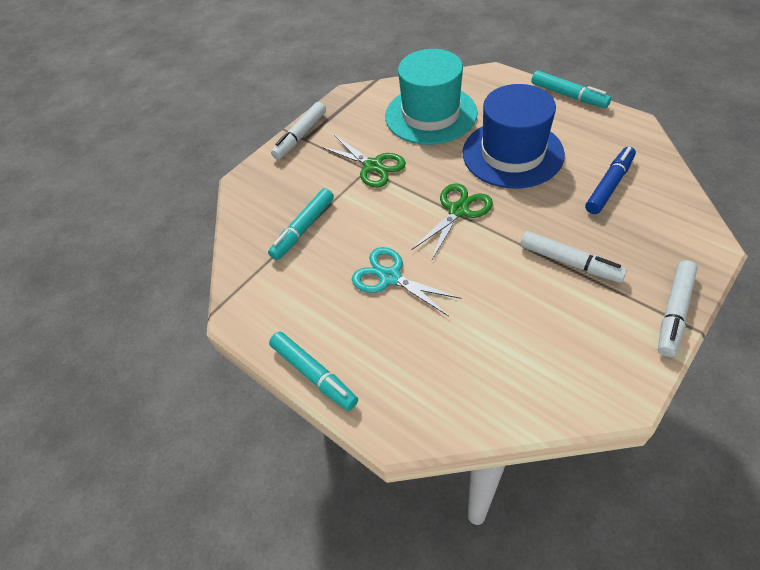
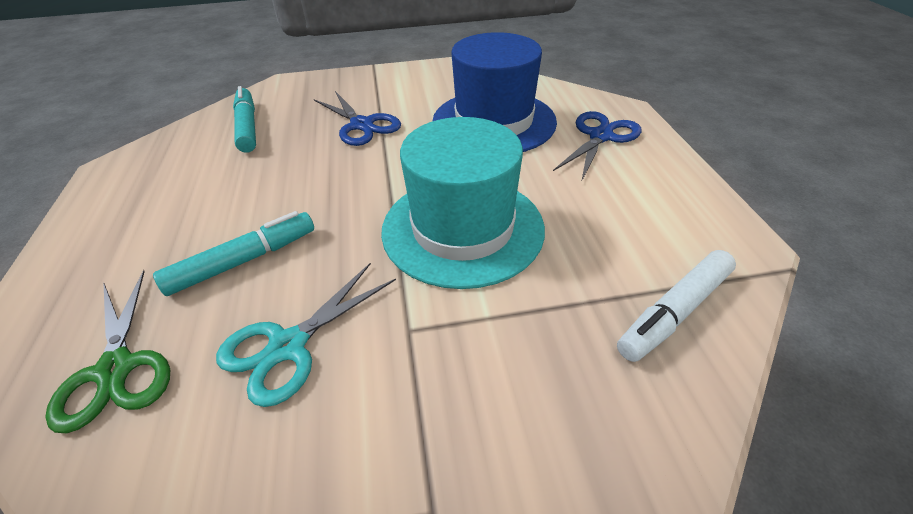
blue marker: [585,147,636,214] = 1 -> none = 0
blue scissors: none = 0 -> [314,91,401,146] [553,111,641,182] = 2
green scissors: [321,135,406,188] [411,183,493,260] = 2 -> [45,270,170,433] = 1
turquoise marker: [268,188,334,260] [269,332,358,411] [531,70,611,108] = 3 -> [153,211,314,296] [233,86,256,153] = 2
white marker: [271,102,326,160] [520,231,627,283] [658,260,698,357] = 3 -> [617,250,736,362] = 1

